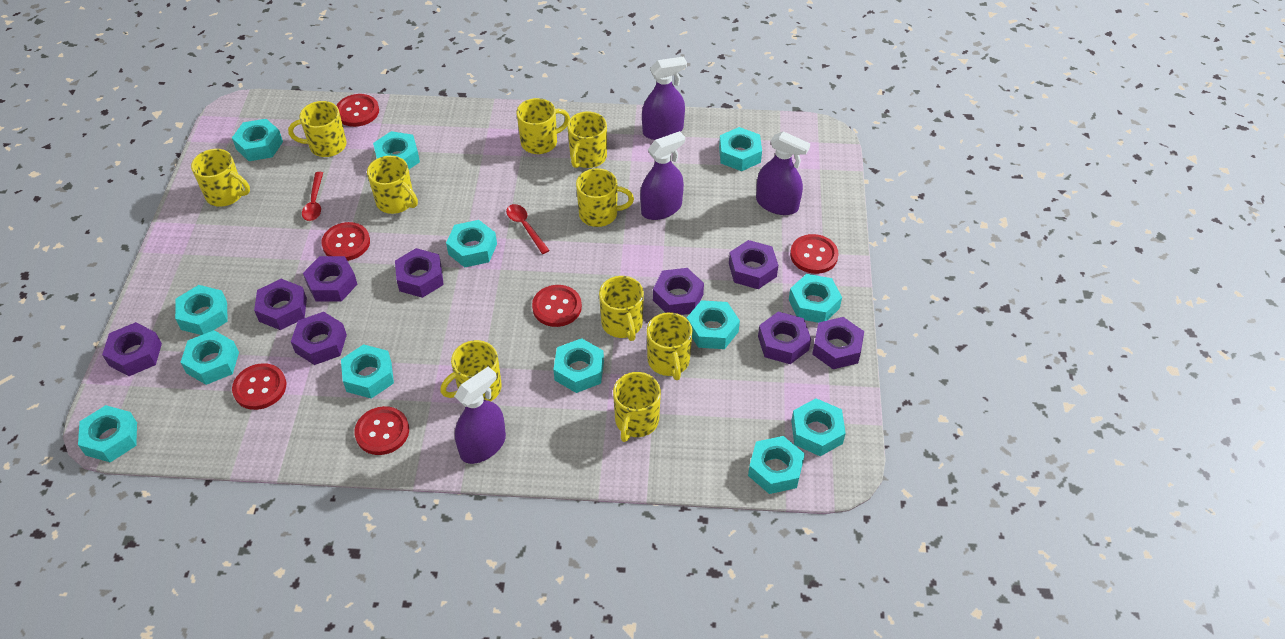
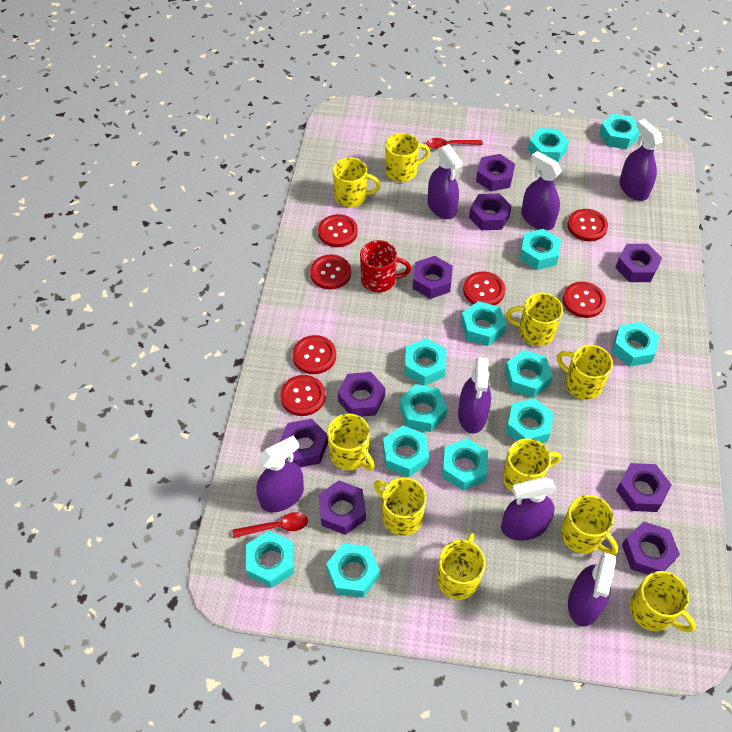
purple spray bottle: [454,366,506,464] [640,131,685,220] [642,56,687,140] [756,131,810,215] = 4 -> [256,435,304,512] [428,144,463,219] [458,357,491,434] [501,477,556,540] [521,151,562,230] [568,552,616,627] [619,119,663,201] = 7
red button: [232,363,286,410] [322,222,370,261] [336,94,379,127] [354,406,409,455] [532,285,582,327] [790,234,839,274] = 6 -> [280,375,326,416] [292,335,336,374] [310,254,351,289] [318,214,358,247] [463,271,505,305] [563,282,606,318] [567,209,608,241] = 7
red mug: none = 0 -> [360,240,411,293] = 1

